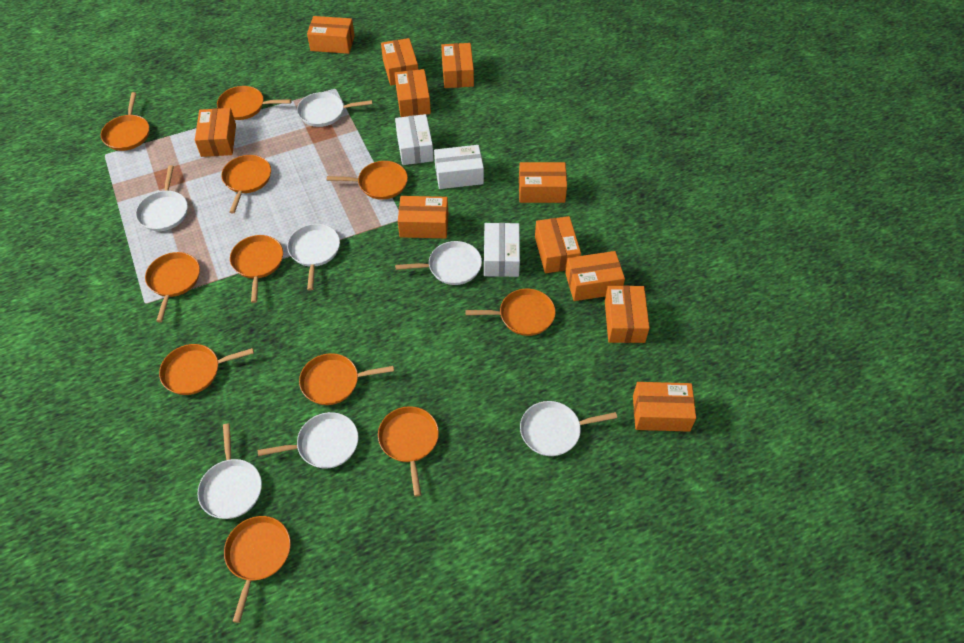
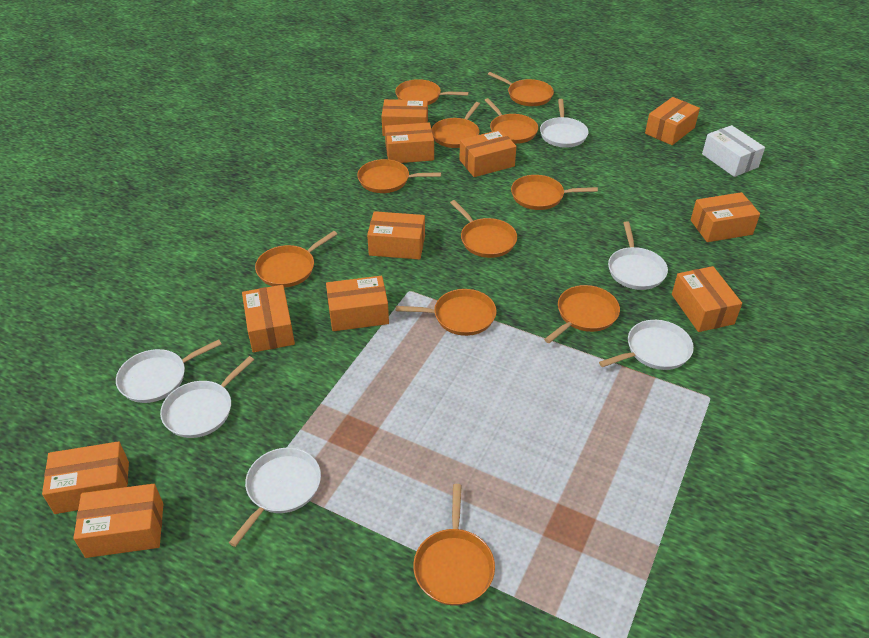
white box: [395,114,434,165] [434,145,484,189] [484,223,520,277] = 3 -> [702,125,765,177] = 1
white pan: [136,165,188,231] [197,423,262,519] [258,412,359,469] [287,224,340,291] [297,92,372,127] [395,241,482,285] [520,401,617,456] = 7 -> [116,339,222,403] [160,356,254,438] [229,448,321,547] [540,99,589,148] [599,320,694,370] [608,221,668,290] = 6

